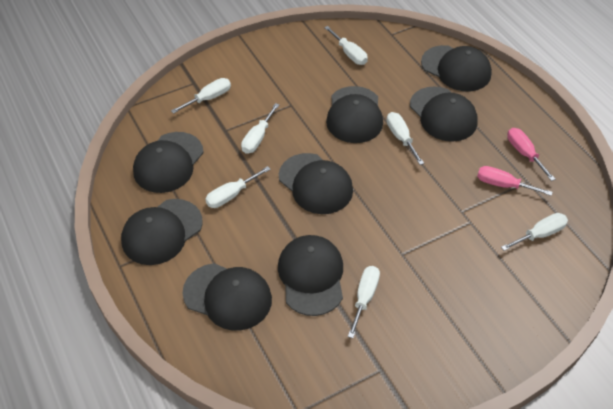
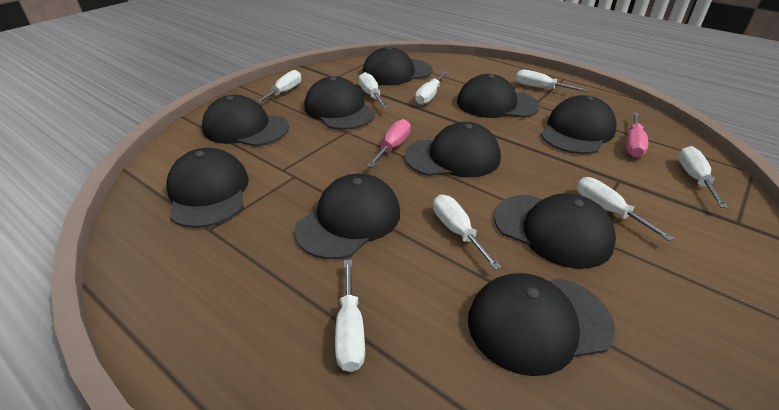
black cap: [121,199,203,265] [133,132,204,193] [183,263,272,331] [278,235,343,316] [279,153,353,214] [326,86,383,143] [410,86,478,142] [421,45,492,91] = 8 -> [166,148,249,228] [202,95,289,147] [294,174,400,259] [305,76,375,130] [362,47,433,85] [404,122,501,177] [457,74,540,118] [468,273,615,376] [494,193,616,269] [541,95,617,154] = 10
white screwdriver: [171,78,231,114] [205,166,271,208] [241,103,279,154] [324,26,368,65] [348,266,380,338] [387,112,424,165] [501,213,568,251] = 7 -> [256,70,301,104] [335,259,365,372] [359,72,388,108] [415,71,448,105] [433,195,502,270] [516,70,588,92] [577,177,674,241] [678,146,728,208] = 8

